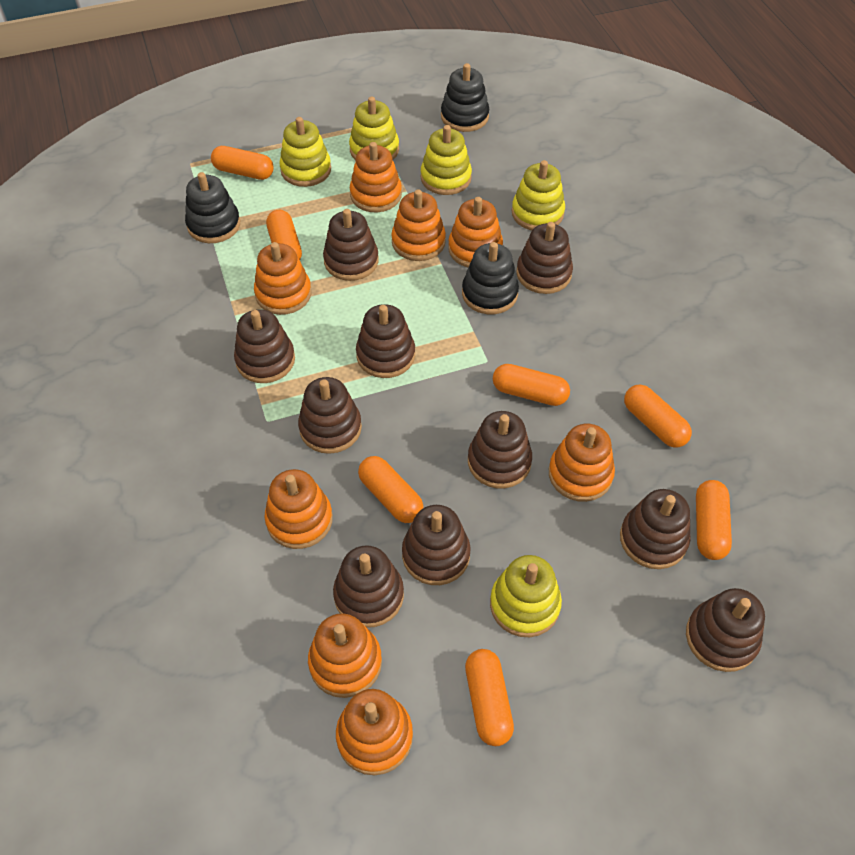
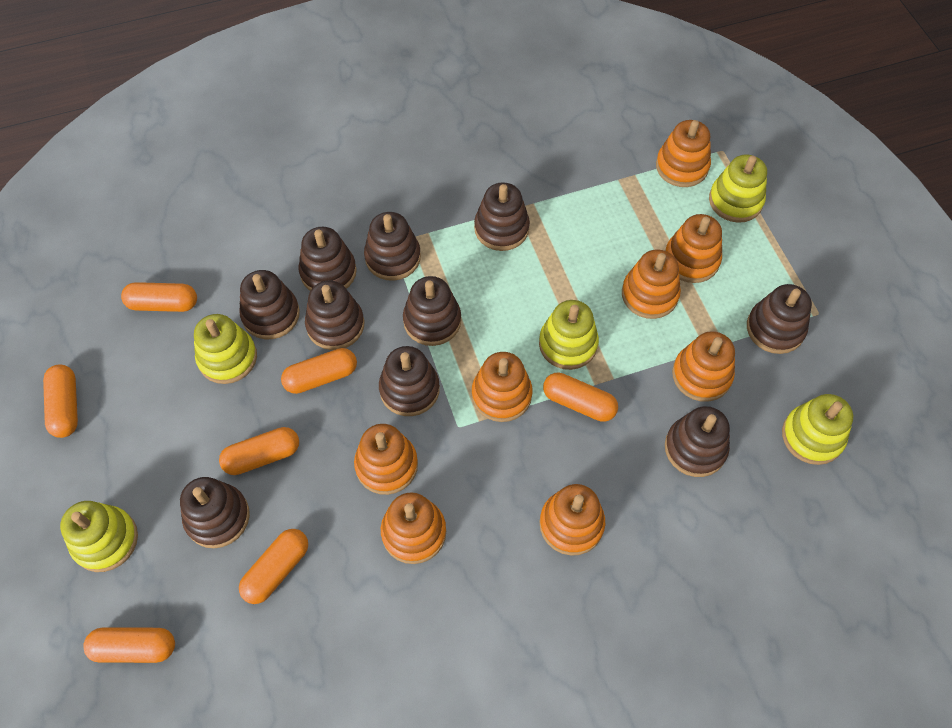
black stacking toy: [185,172,240,243] [441,63,489,132] [462,242,519,314] = 3 -> none = 0

